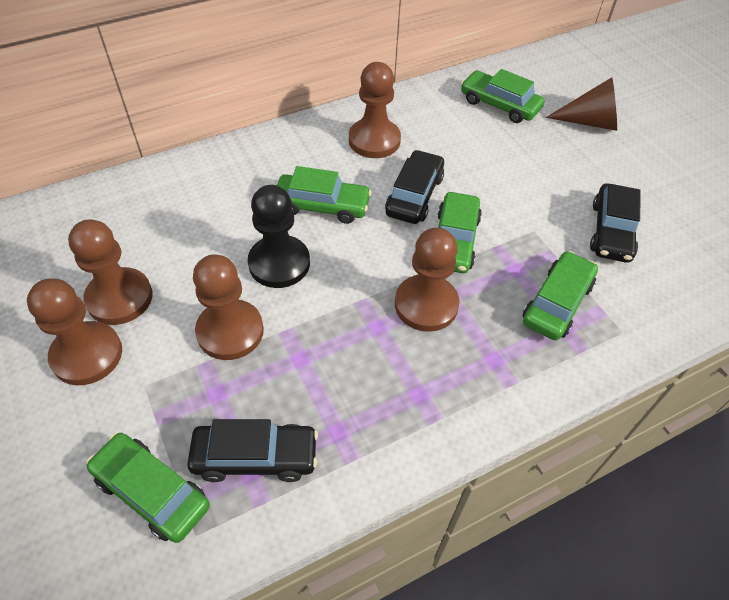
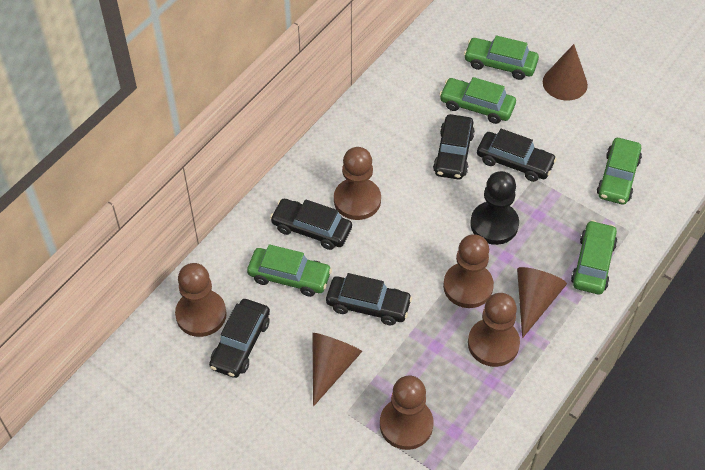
black car: [187,419,318,482] [385,150,444,224] [590,184,641,263] = 3 -> [209,299,270,378] [270,199,352,250] [326,273,412,326] [433,114,475,179] [477,129,557,182] = 5
brown cone: [546,77,617,131] = 1 -> [312,333,362,406] [517,267,567,338] [543,44,588,101] = 3

